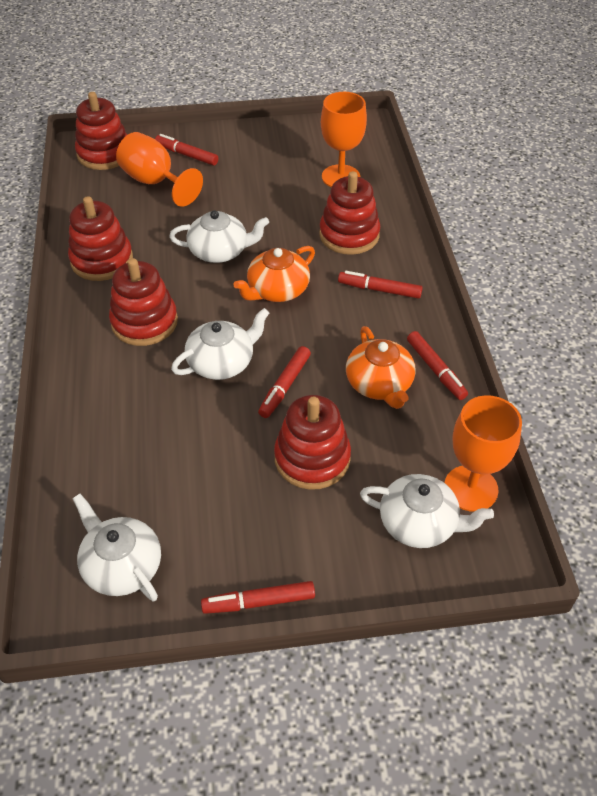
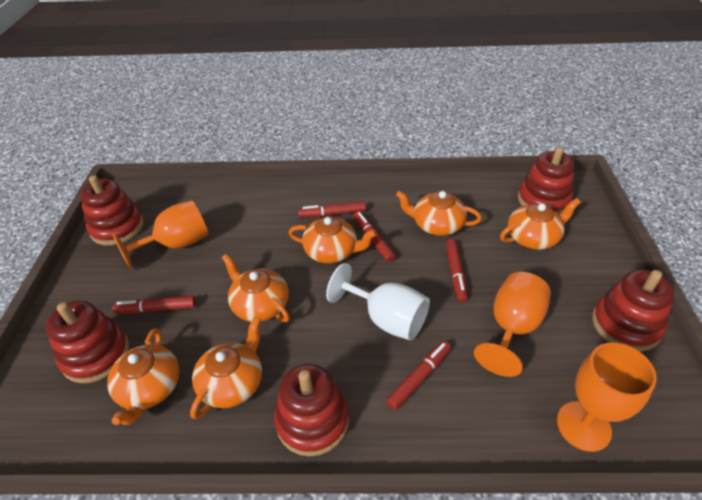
orange teapot: [234,246,315,302] [346,326,416,409] = 2 -> [107,328,180,425] [190,317,262,420] [222,254,290,322] [289,217,377,264] [396,191,482,236] [500,198,581,250] = 6
white goblet: none = 0 -> [326,263,430,340] = 1
white teapot: [72,494,161,601] [169,210,269,263] [171,308,269,380] [360,474,494,548] = 4 -> none = 0

